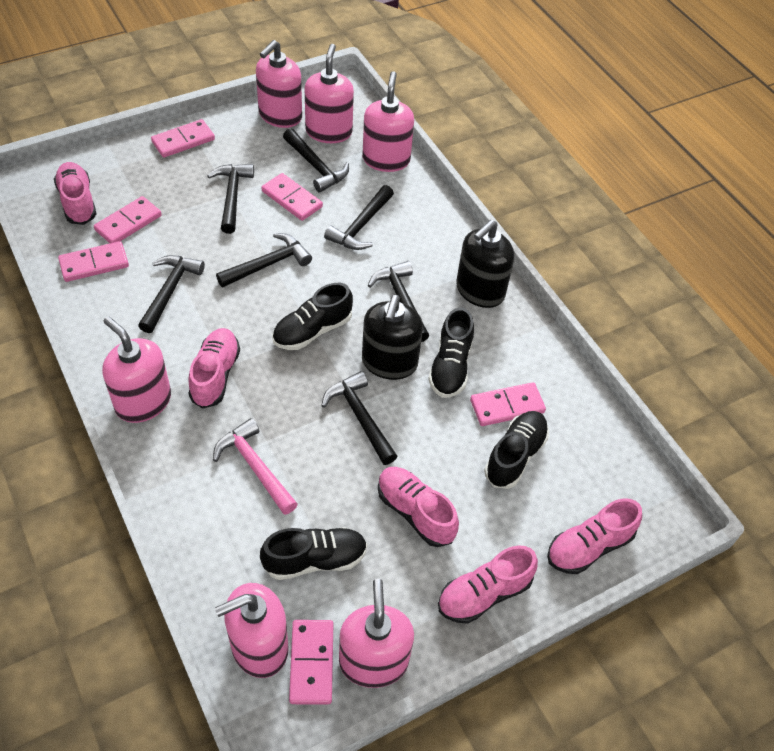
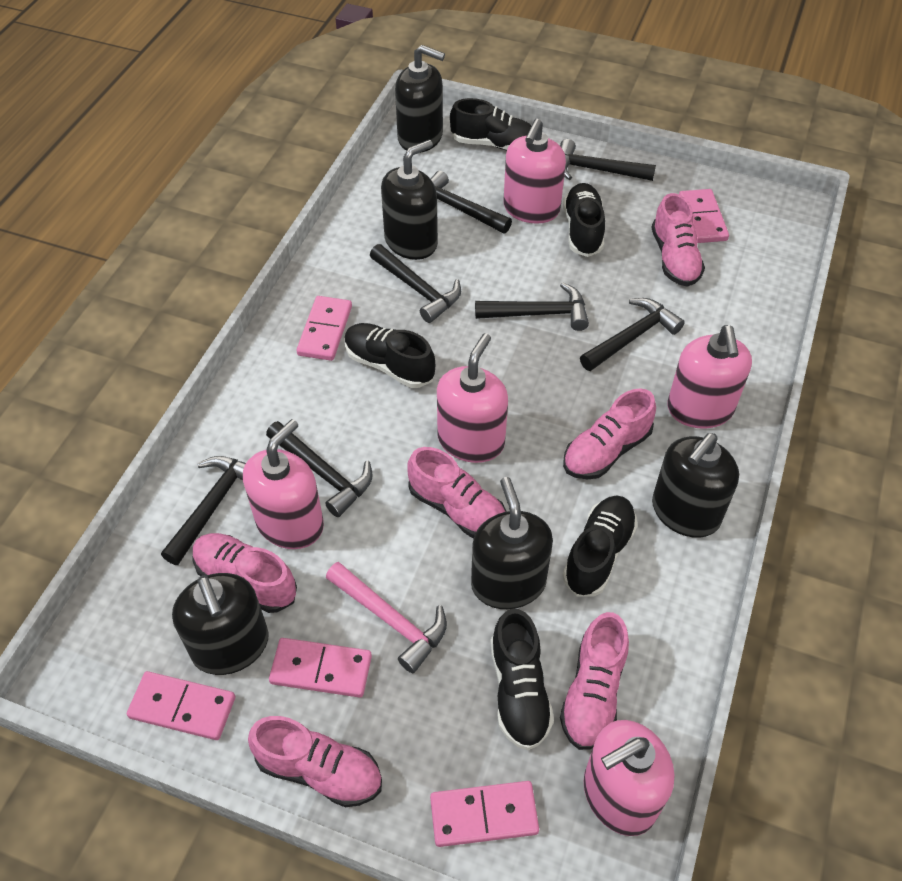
black shoe: [260,527,367,580] [272,283,353,350] [428,308,474,398] [484,411,549,489] = 4 -> [345,323,435,388] [450,98,532,150] [490,609,554,750] [562,495,638,596] [563,183,605,257] = 5
black soap dispenser: [362,295,423,380] [456,220,514,308] = 2 -> [172,573,269,675] [381,140,438,260] [395,45,445,153] [471,477,553,609] [652,433,739,538] = 5
pink domino: [58,241,129,282] [94,196,162,243] [151,119,215,158] [261,173,323,221] [289,620,333,704] [470,382,546,426] = 6 -> [127,671,235,740] [269,638,372,698] [296,296,352,361] [430,781,539,847] [679,189,729,243] = 5
pink shoe: [54,162,96,225] [188,328,240,409] [378,467,459,547] [438,546,538,624] [547,498,642,574] = 5 -> [193,533,297,613] [248,716,382,807] [408,447,507,538] [560,612,629,750] [563,389,656,480] [651,193,705,287] = 6
pink soap dispenser: [102,316,171,423] [215,583,289,678] [256,40,302,128] [305,44,354,143] [339,579,414,688] [363,71,414,172] = 6 -> [243,419,324,549] [437,333,508,463] [503,119,566,224] [584,720,674,836] [667,325,752,429] = 5

